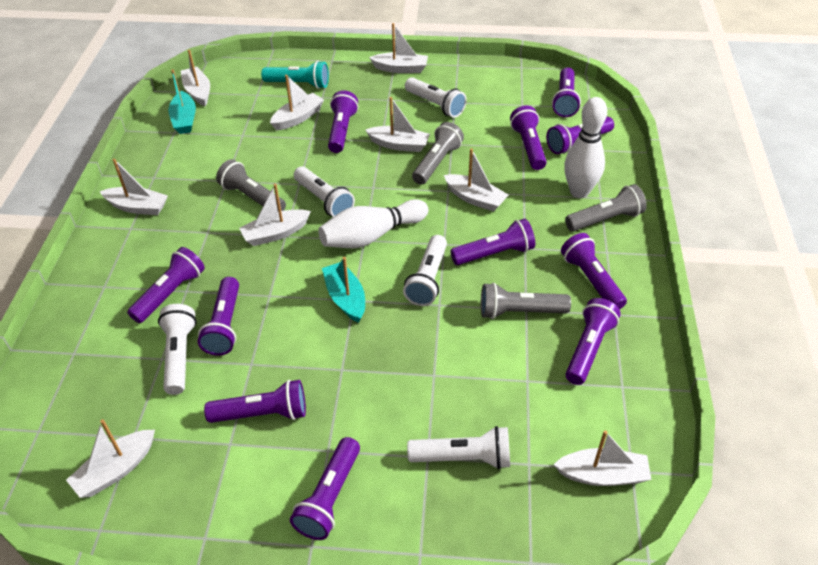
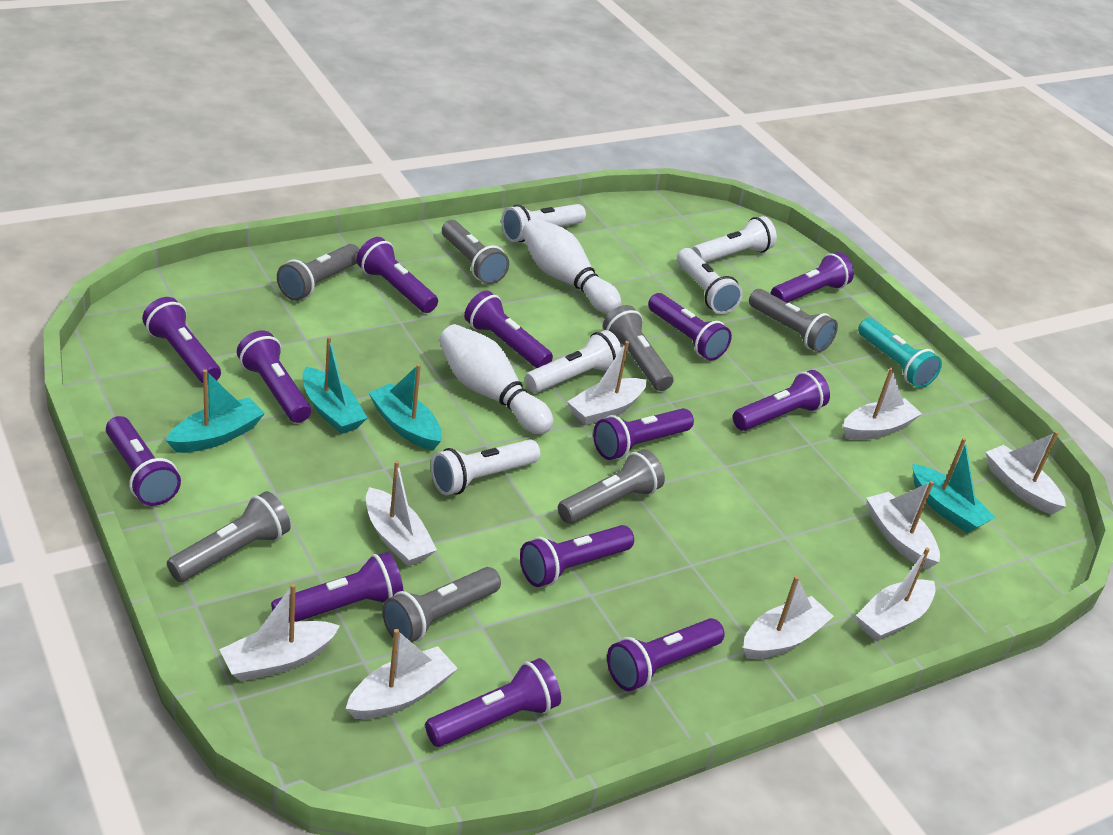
grey flashlight: [216,159,286,211] [412,122,464,185] [481,283,571,319] [565,184,647,231] = 4 -> [167,491,291,582] [277,244,360,301] [382,567,501,642] [442,220,509,284] [558,449,665,524] [603,305,674,391] [749,289,838,352] = 7
purple flashlight: [127,247,205,323] [198,277,239,356] [204,380,306,423] [290,437,360,540] [328,90,358,153] [451,219,535,265] [510,106,547,170] [546,117,614,154] [552,68,581,117] [561,233,627,310] [565,298,621,385] = 11 -> [106,416,181,506] [142,297,221,383] [237,331,311,423] [271,552,403,622] [357,237,438,313] [425,658,561,747] [464,291,553,368] [520,525,634,587] [593,408,694,460] [607,618,725,691] [648,293,732,361] [733,370,830,431] [771,252,854,303] = 13
turquoise boat: [168,69,196,134] [322,257,365,323] = 2 -> [166,369,265,453] [303,336,367,434] [368,364,442,451] [912,438,996,533] = 4

